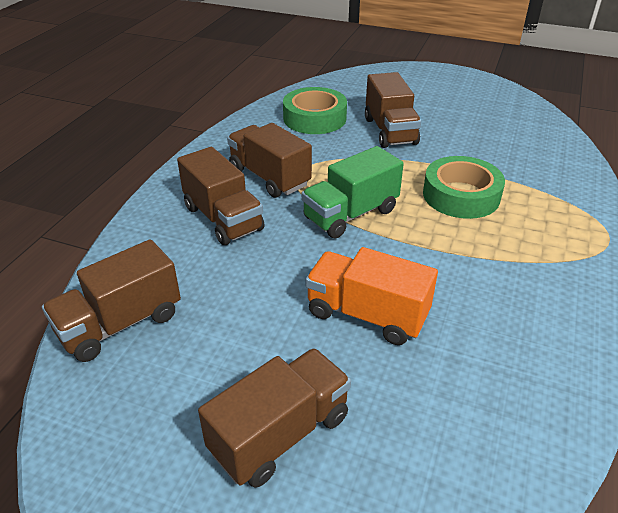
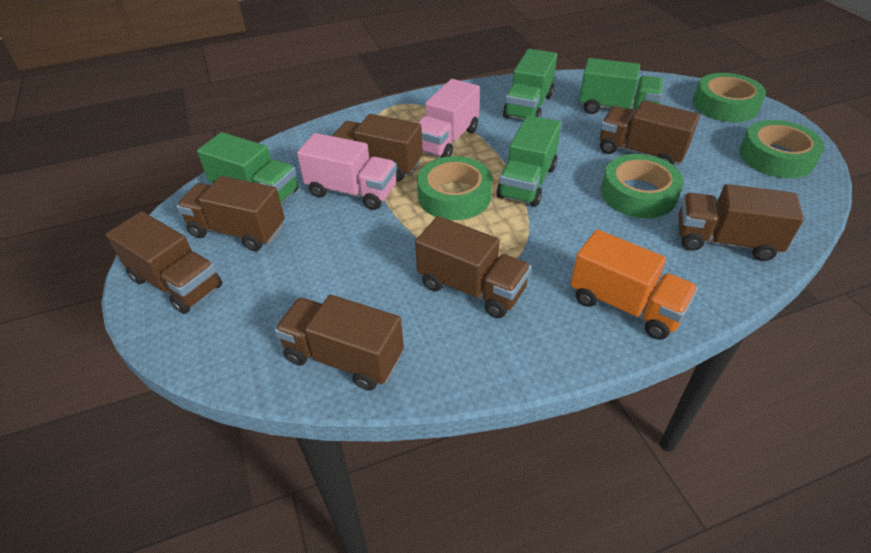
brown truck: [42,239,181,362] [177,147,265,245] [198,348,351,488] [227,123,312,198] [365,72,421,148] = 5 -> [106,211,222,314] [176,176,285,251] [274,295,404,391] [332,114,423,182] [415,216,531,318] [600,100,700,165] [678,184,804,261] = 7
green tape: [283,87,347,134] [423,156,505,219] = 2 -> [417,156,492,220] [601,154,684,218] [693,73,766,122] [740,120,825,178] = 4
green truck: [302,146,404,239] = 1 -> [197,132,298,203] [497,115,561,207] [503,49,557,120] [579,58,664,114] = 4
pink truck: none = 0 -> [297,133,397,210] [418,79,480,158] = 2

